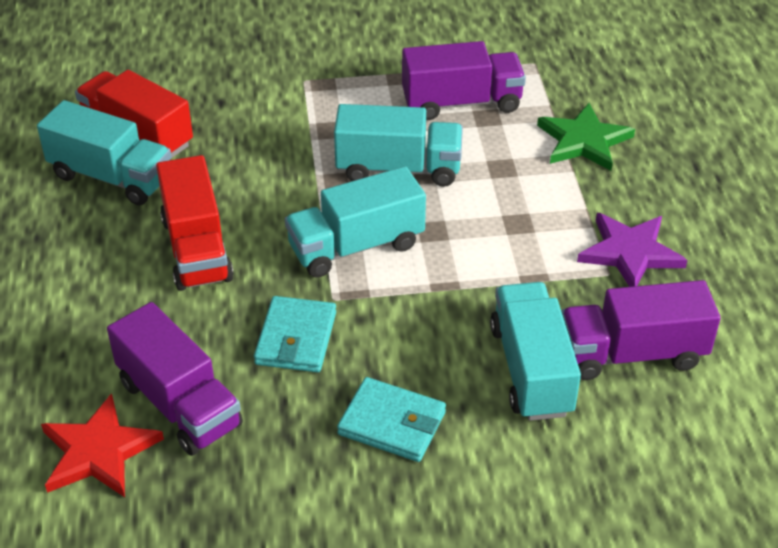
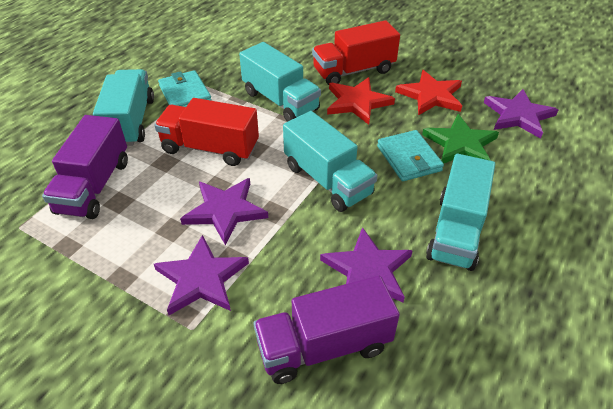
purple star: [577,213,688,287] = 1 -> [154,235,249,315] [180,178,268,245] [320,227,413,302] [484,89,558,139] = 4
purple truck: [107,302,243,456] [402,41,526,120] [561,280,721,380] = 3 -> [42,115,128,219] [253,276,400,384] = 2
red star: [41,393,164,497] = 1 -> [327,77,395,125] [395,70,462,115] = 2

